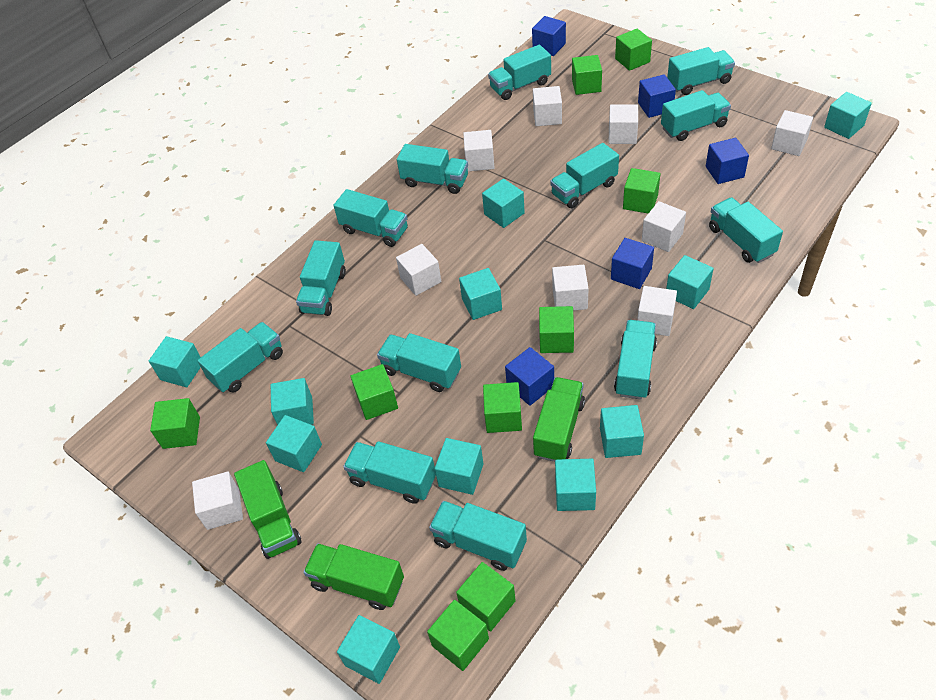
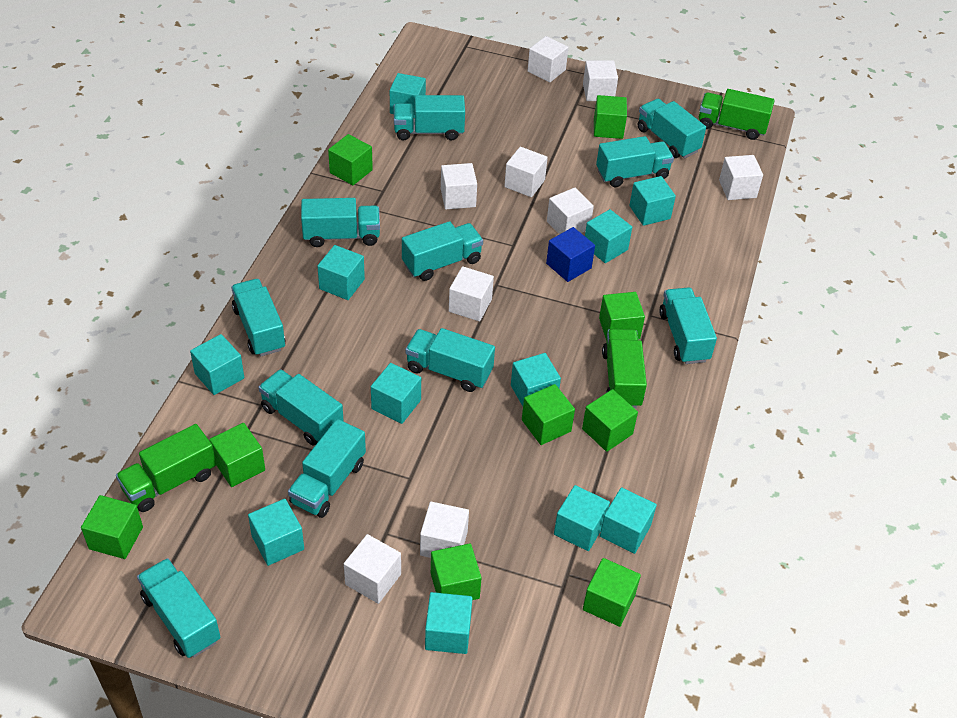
blue cube: [505,347,554,406] [532,16,566,56] [611,238,654,289] [638,74,676,118] [706,138,749,184] = 5 -> [546,227,595,282] = 1
turquoise truck: [198,322,283,393] [296,240,346,316] [333,189,408,247] [343,441,436,504] [377,333,461,392] [397,144,468,194] [429,501,527,571] [488,45,551,100] [550,143,619,208] [614,320,657,399] [661,90,731,141] [667,47,735,95] [709,197,783,263] = 13 -> [137,558,221,658] [231,279,285,356] [259,369,344,446] [288,419,366,518] [301,198,380,247] [394,95,465,141] [402,221,483,281] [405,328,495,392] [596,136,674,187] [638,99,706,158] [659,287,717,364] = 11

